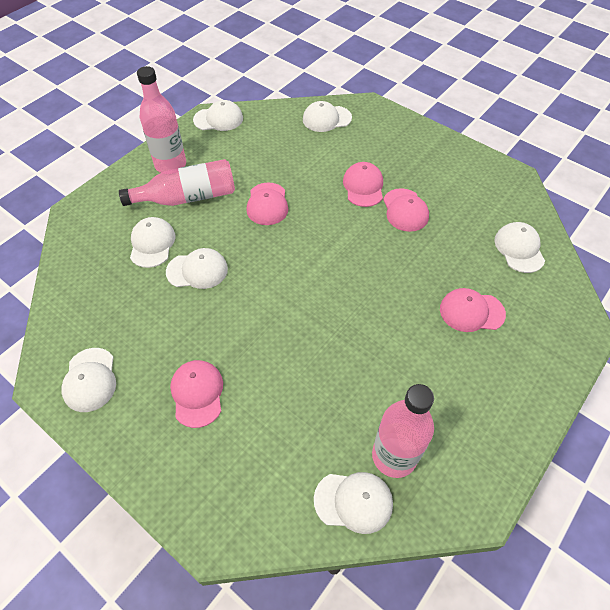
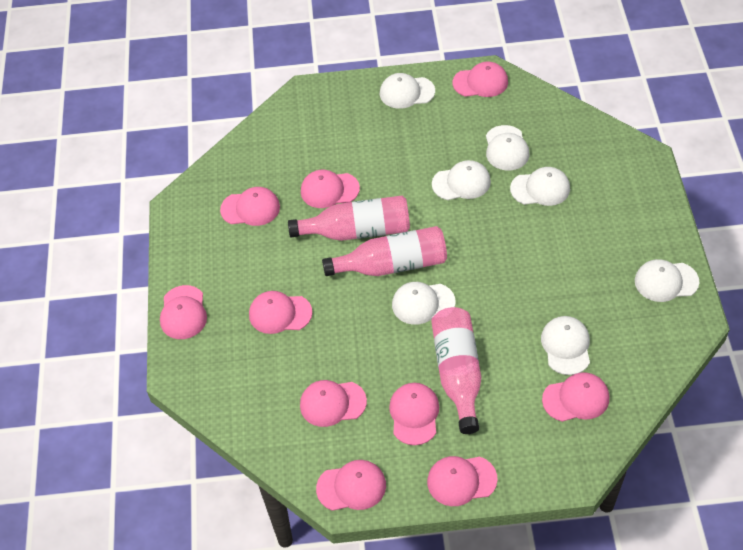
pink cap: [170,360,223,428] [246,183,288,225] [343,162,383,207] [383,188,429,232] [440,288,506,332] = 5 -> [160,285,207,339] [220,187,280,226] [249,291,312,334] [300,380,367,427] [301,170,360,208] [316,460,386,511] [389,383,439,445] [427,456,498,506] [453,62,508,97] [542,372,609,422] = 10

